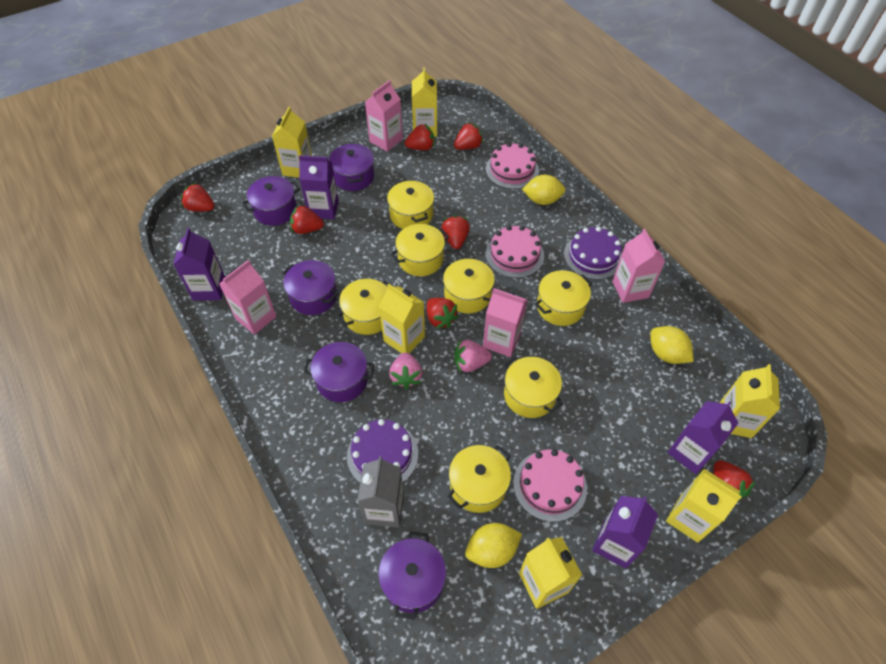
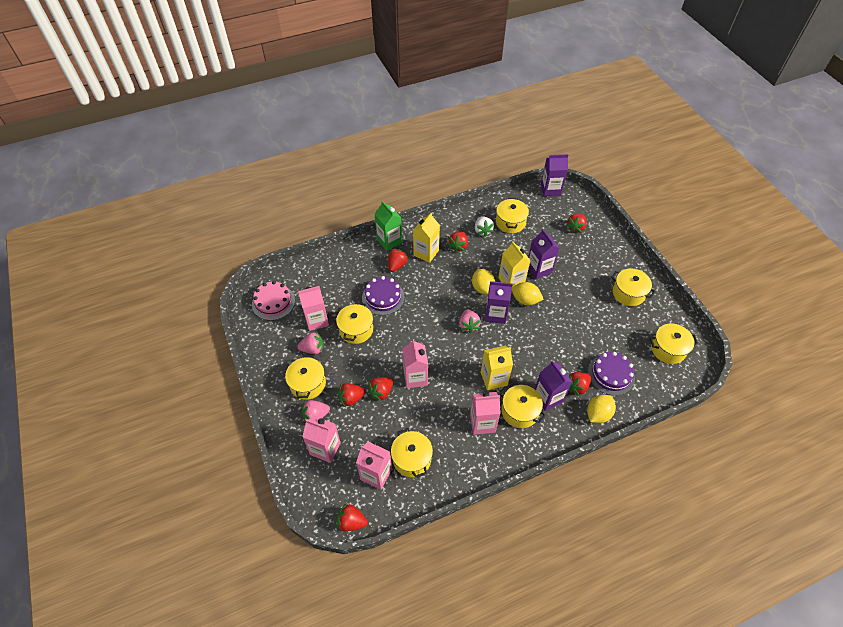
green carton: none = 0 -> [375,201,402,251] = 1
grey carton: [357,456,404,527] = 1 -> none = 0
pink cake: [486,143,539,189] [486,226,544,278] [513,449,587,522] = 3 -> [252,281,295,320] = 1
pink carton: [219,260,277,335] [365,80,403,152] [483,288,527,357] [612,229,665,303] = 4 -> [298,286,329,331] [302,416,341,463] [356,441,392,490] [402,339,428,388] [470,392,501,435] = 5
pink strawberry: [389,352,422,389] [454,339,492,373] = 2 -> [297,332,324,354] [302,400,330,420] [459,309,481,333] = 3
purple pot: [242,176,300,226] [282,260,339,315] [304,342,375,402] [329,143,374,191] [378,531,446,619] = 5 -> none = 0
white strawberry: none = 0 -> [475,216,494,237] = 1
yellow carton: [272,107,312,178] [379,283,425,353] [412,67,437,137] [519,537,582,609] [666,469,742,543] [719,364,780,438] = 6 -> [413,213,440,263] [481,346,513,390] [498,242,531,287] = 3

